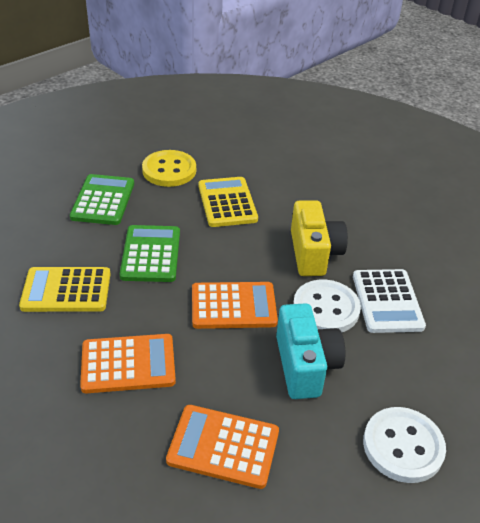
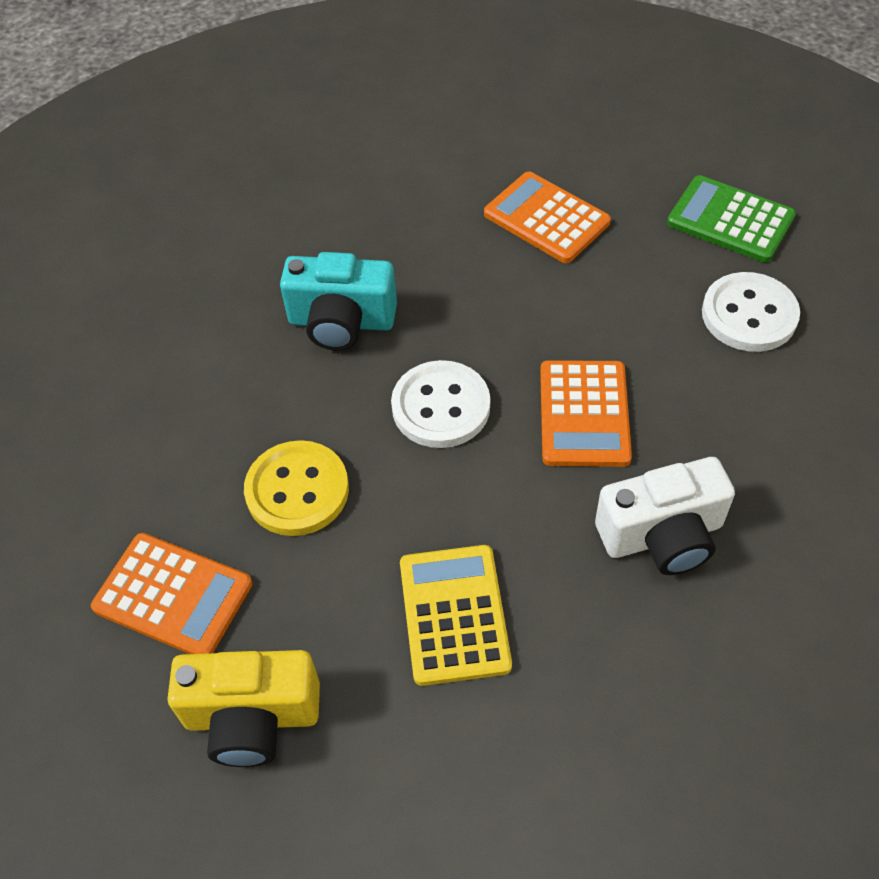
green calculator: [70,174,134,225] [120,225,180,282] = 2 -> [667,175,796,263] = 1
white calculator: [353,269,426,333] = 1 -> none = 0
white camera: none = 0 -> [595,457,735,575] = 1
yellow calculator: [19,267,111,312] [198,177,258,227] = 2 -> [400,545,512,686] = 1

